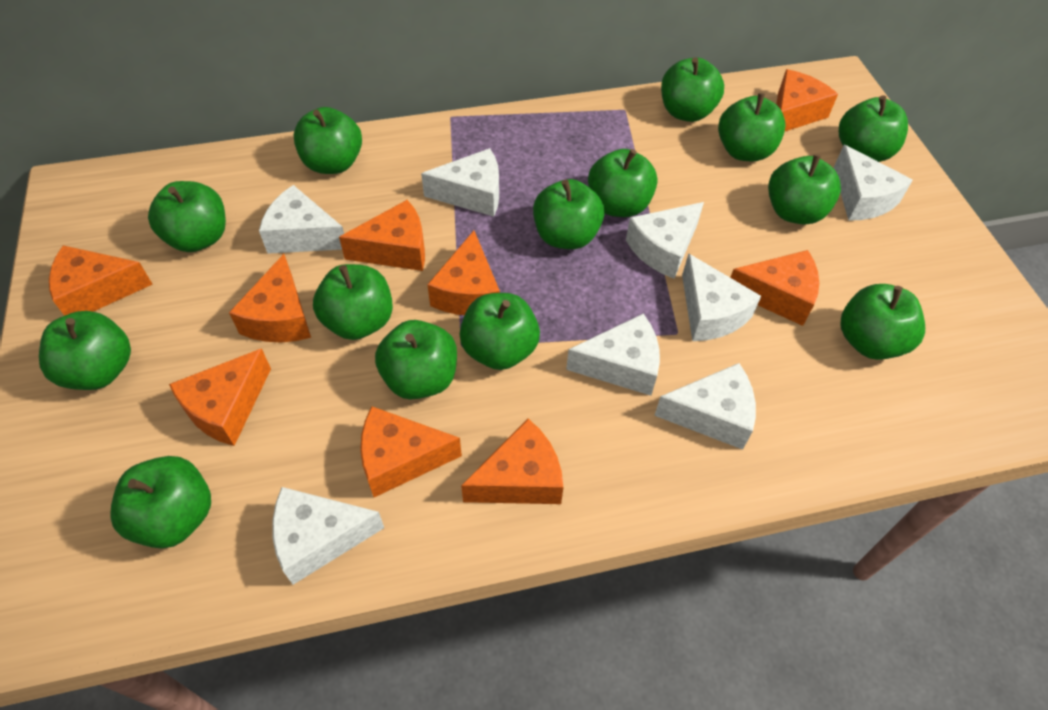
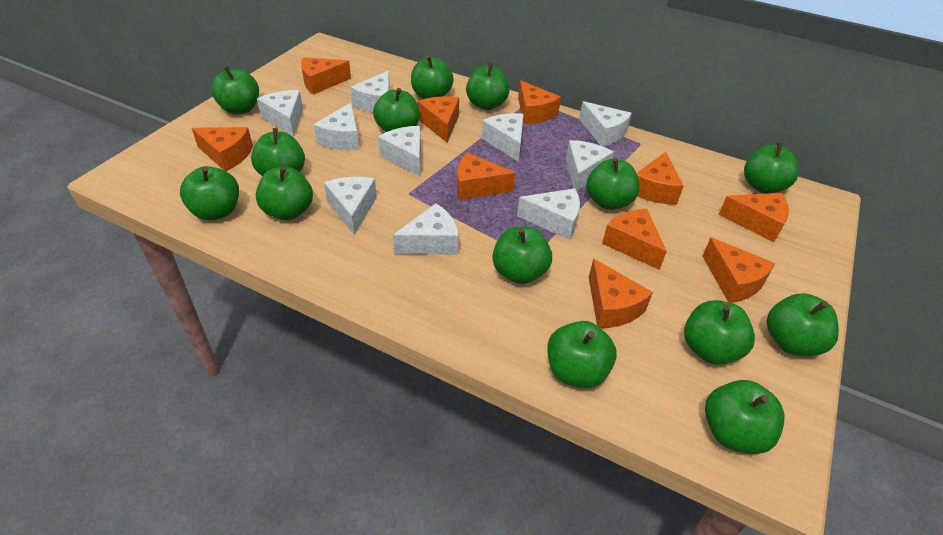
orange cheese: [49,245,153,316] [169,348,271,446] [229,254,311,342] [339,200,425,271] [360,406,462,497] [427,231,500,315] [461,419,563,504] [730,250,819,326] [776,69,838,131] = 9 -> [191,127,253,171] [301,57,351,95] [418,96,459,143] [457,153,515,200] [518,80,561,124] [589,258,653,328] [602,208,667,270] [636,152,684,204] [702,238,776,303] [719,193,789,242] = 10
white cheese: [259,185,344,254] [272,487,384,585] [421,148,499,216] [566,314,660,396] [626,202,704,279] [654,363,756,450] [682,253,761,341] [833,145,913,221] = 8 -> [257,90,303,137] [313,102,359,150] [324,177,377,235] [351,71,390,113] [378,126,421,176] [393,203,458,255] [481,113,523,162] [517,188,580,240] [566,140,614,191] [579,101,632,146] = 10

